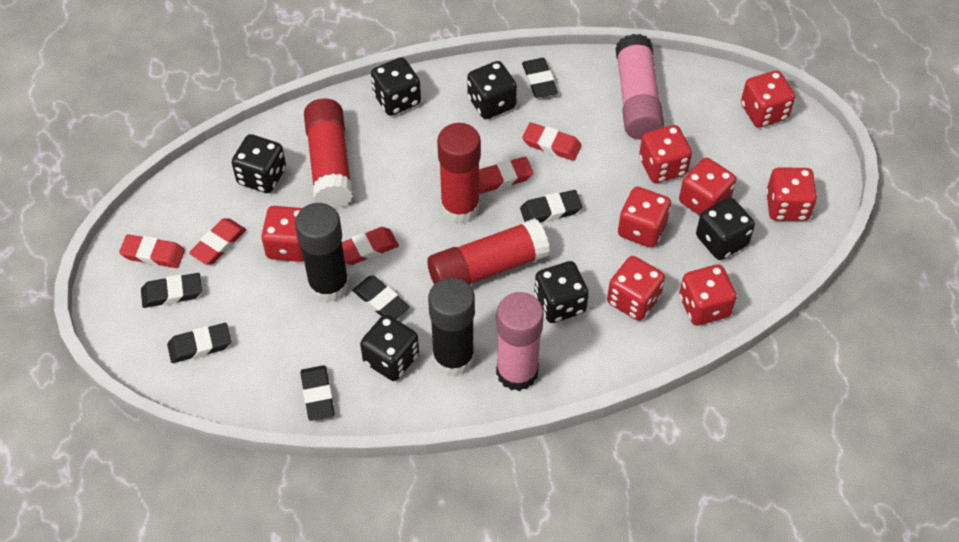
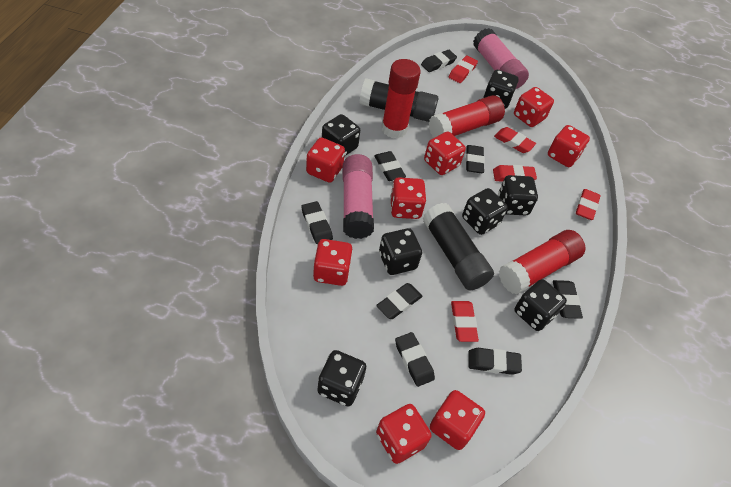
black dice: [232,134,286,193] [360,315,419,381] [371,57,421,116] [467,61,517,119] [534,261,589,323] [696,197,755,260] = 6 -> [317,350,366,407] [322,114,360,156] [379,228,422,275] [462,188,508,235] [484,70,518,109] [498,175,538,215] [514,279,567,331] = 7
black eraser: [141,273,202,308] [167,323,231,363] [301,365,335,421] [352,276,410,319] [520,190,582,223] [522,58,558,98] = 6 -> [301,201,333,244] [374,151,406,181] [376,283,423,319] [395,332,435,387] [421,50,457,72] [466,145,485,173] [468,348,522,375] [553,280,583,319] = 8

